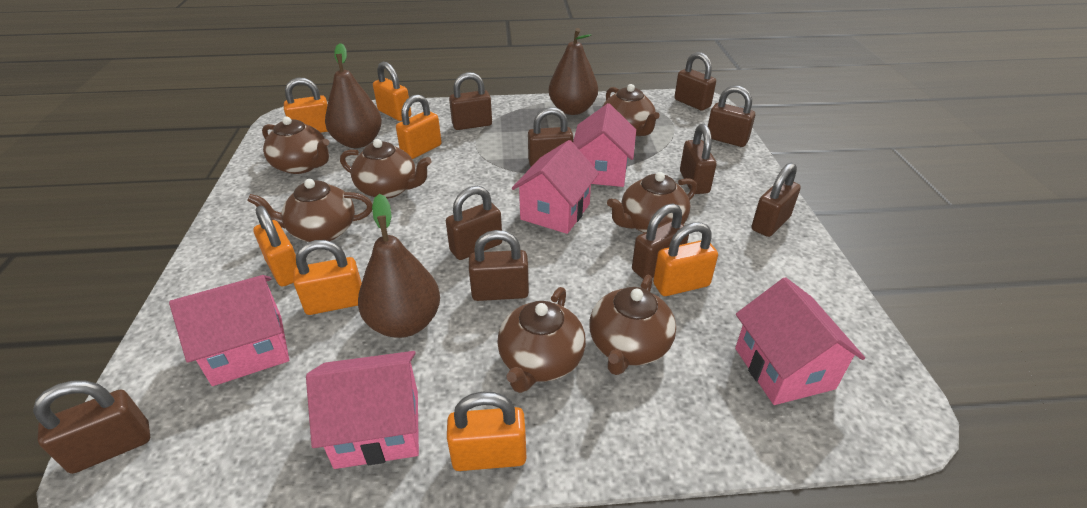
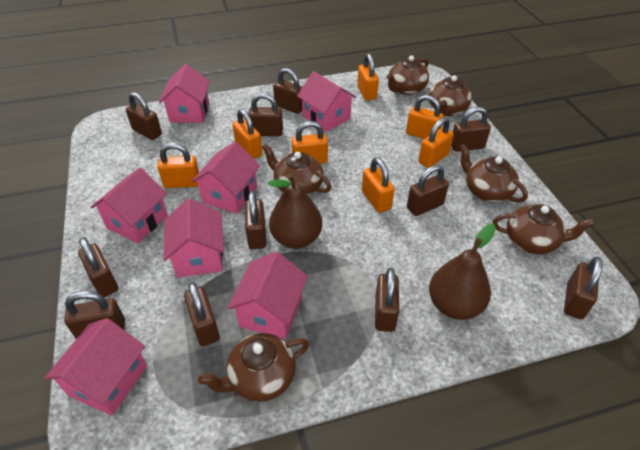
brown padlock: [33,380,150,474] [446,186,502,260] [449,72,492,130] [469,230,529,301] [528,107,573,167] [632,203,689,279] [674,52,716,111] [680,124,717,194] [708,86,755,147] [751,163,801,237] = 10 -> [64,291,125,339] [78,237,118,297] [126,92,162,140] [184,282,220,346] [245,191,266,249] [248,93,283,136] [273,68,302,114] [375,268,399,332] [407,165,449,216] [451,107,491,152] [564,257,603,319] = 11
brown pear: [325,43,382,148] [358,194,440,338] [549,28,598,115] = 3 -> [268,174,322,249] [429,224,496,320] = 2
brown teapot: [247,179,373,242] [262,116,330,174] [340,139,432,199] [497,287,586,393] [589,275,676,375] [602,84,660,136] [607,172,697,233] = 7 -> [198,333,310,402] [262,144,331,195] [387,55,429,95] [429,75,472,116] [459,144,528,203] [493,204,594,254] = 6
pink house: [169,275,289,386] [306,351,419,469] [512,140,599,234] [573,103,636,187] [735,277,865,405] = 5 -> [44,318,147,416] [91,167,168,243] [159,64,210,123] [163,198,224,278] [191,142,260,214] [227,252,308,339] [297,71,356,132] = 7

